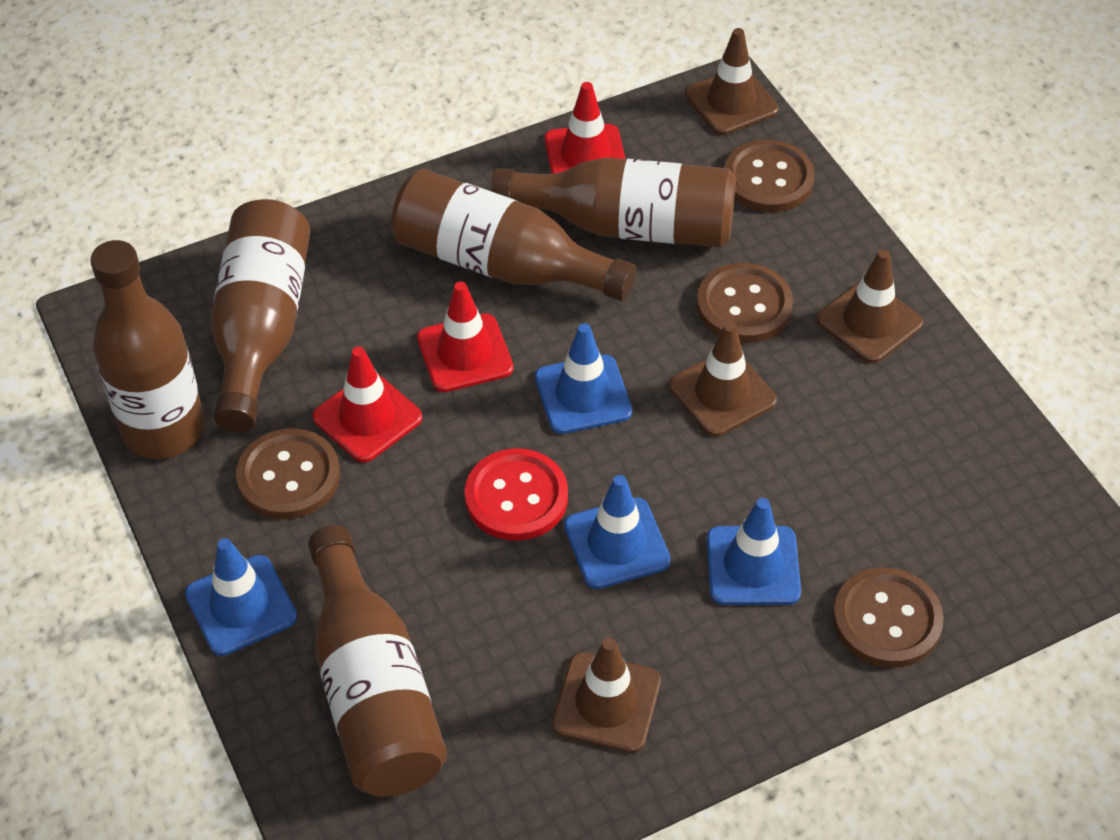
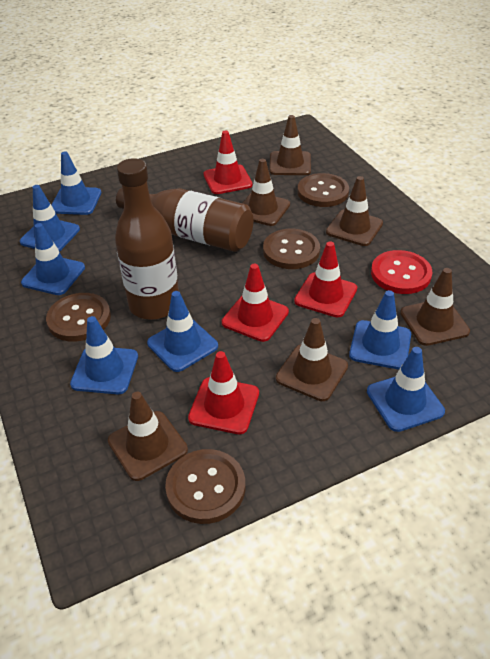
blue traffic cone: [185,538,297,656] [535,323,632,434] [564,475,671,589] [707,498,801,605] = 4 -> [20,185,80,252] [21,223,85,295] [52,151,101,215] [70,316,138,394] [147,291,218,372] [349,290,411,369] [367,347,445,432] = 7
brown bottle: [90,240,205,459] [211,199,311,432] [308,525,447,797] [391,169,636,301] [490,157,736,248] = 5 -> [115,158,179,320] [116,188,253,252] = 2
brown traffic cone: [552,638,661,753] [669,322,777,437] [685,28,779,135] [817,249,923,363] = 4 -> [108,392,188,481] [242,159,290,226] [269,115,311,175] [276,318,348,401] [326,176,383,246] [400,268,470,346] = 6
red traffic cone: [312,347,423,463] [417,282,513,392] [545,82,625,174] = 3 -> [188,351,259,434] [204,130,253,194] [222,264,289,342] [294,241,357,318] = 4

